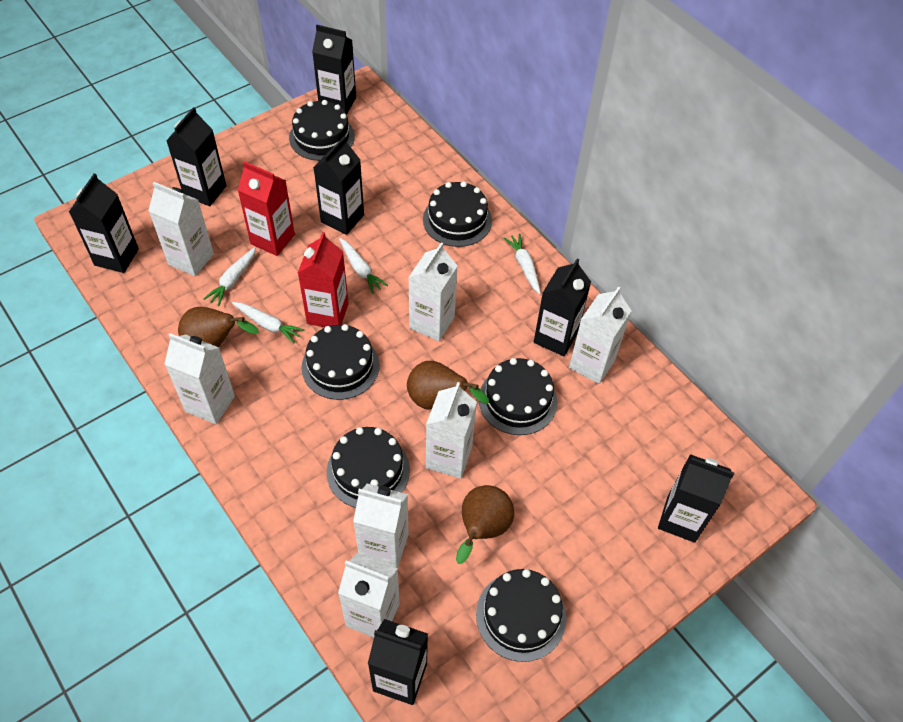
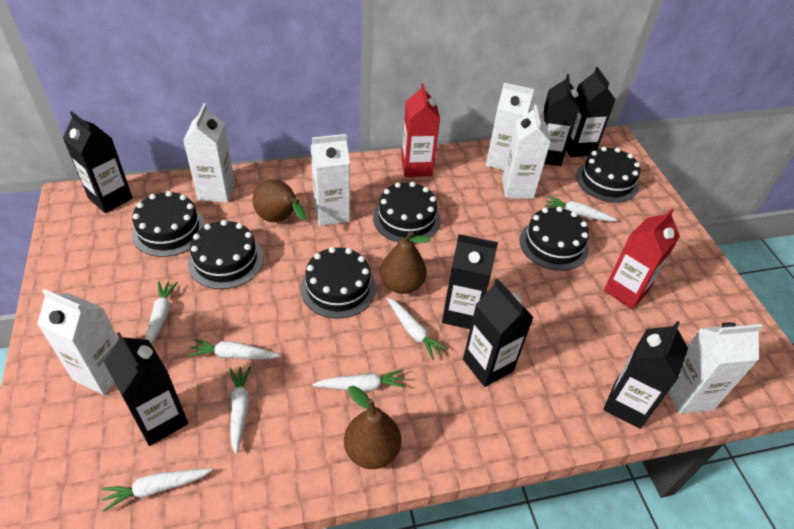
white carrot: [204,247,256,306] [232,302,305,343] [339,238,388,294] [504,234,541,294] = 4 -> [102,468,212,512] [145,281,178,345] [188,339,281,359] [229,366,251,454] [312,369,406,391] [387,297,448,360] [545,196,617,222] = 7
white carton: [148,182,214,276] [165,333,235,424] [338,553,400,638] [353,483,409,568] [408,243,458,341] [426,382,477,478] [569,286,631,384] = 7 -> [37,289,118,395] [183,103,235,203] [310,134,350,226] [486,83,534,170] [502,104,551,199] [668,322,763,414] = 6

